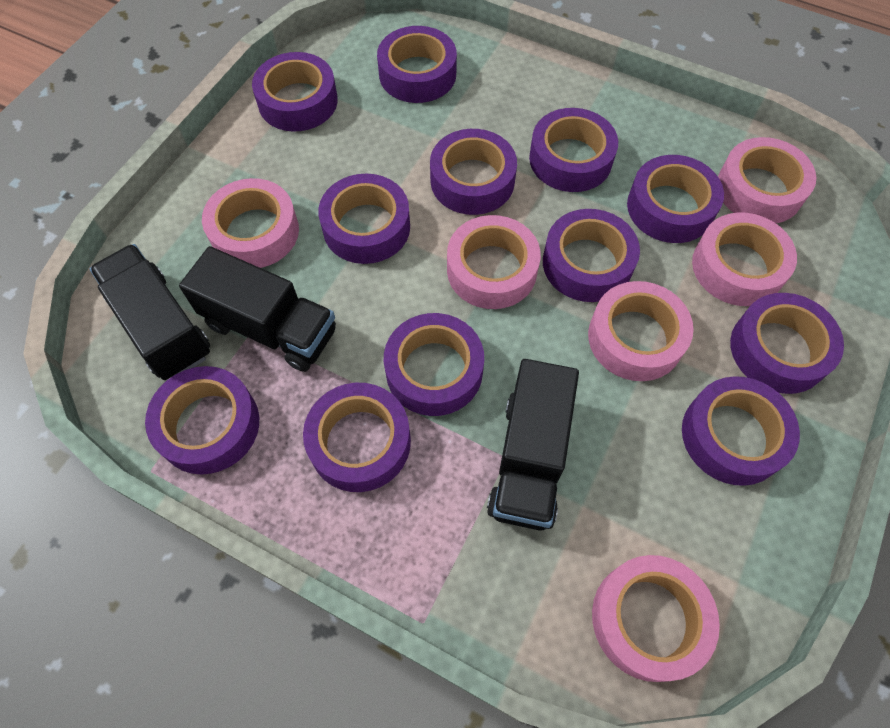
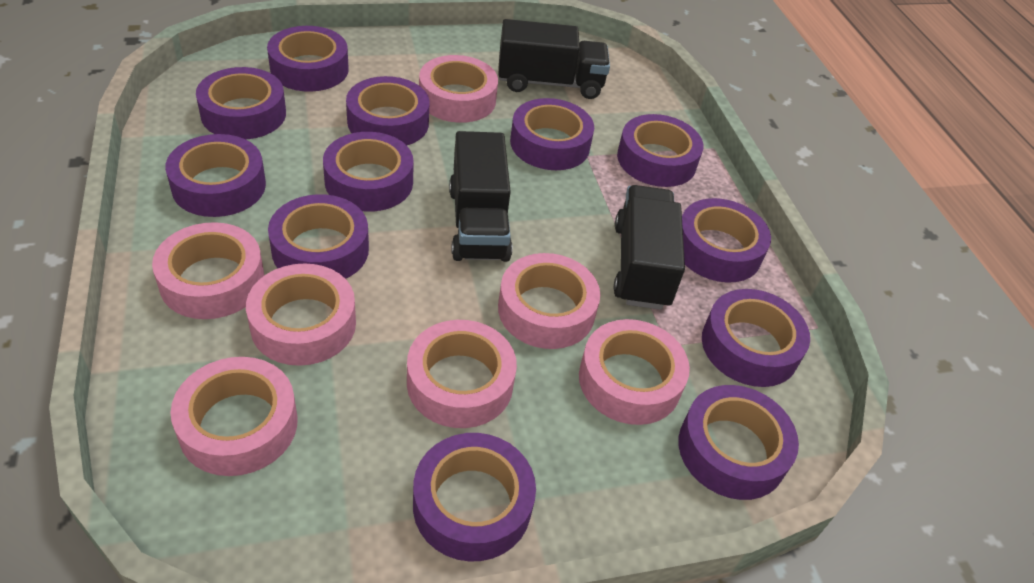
pink tape: [202,178,299,268] [447,215,541,309] [588,281,694,381] [592,555,720,682] [692,212,797,306] [718,137,816,224] = 6 -> [152,222,264,319] [170,357,298,476] [246,263,356,366] [407,320,517,428] [419,55,498,123] [498,253,600,349] [579,319,690,425] = 7

